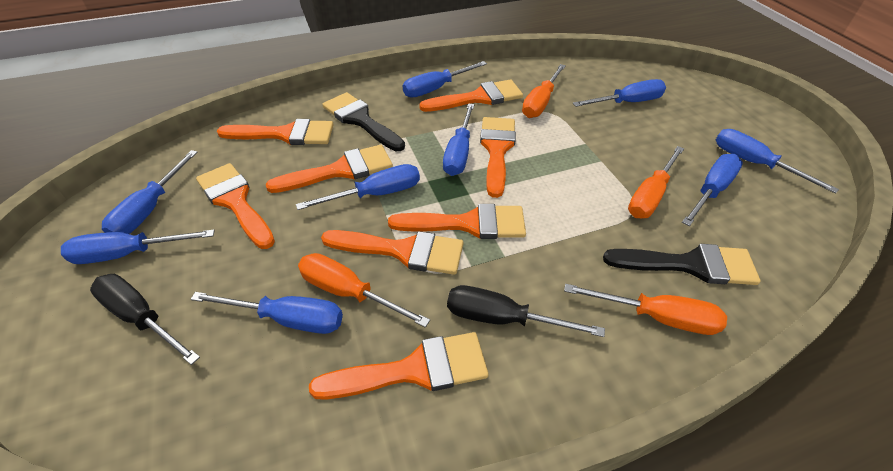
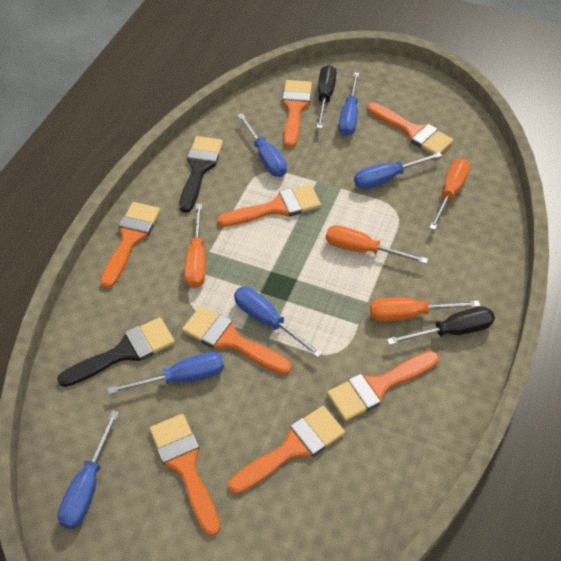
blue screwdriver: [61,230,215,264] [102,150,198,234] [191,292,343,334] [296,164,420,210] [403,61,487,98] [443,103,475,176] [573,79,666,107] [682,154,743,226] [716,129,839,194] = 9 -> [58,410,119,529] [108,352,224,394] [234,287,322,358] [237,113,287,177] [338,72,359,136] [354,152,442,189] = 6

